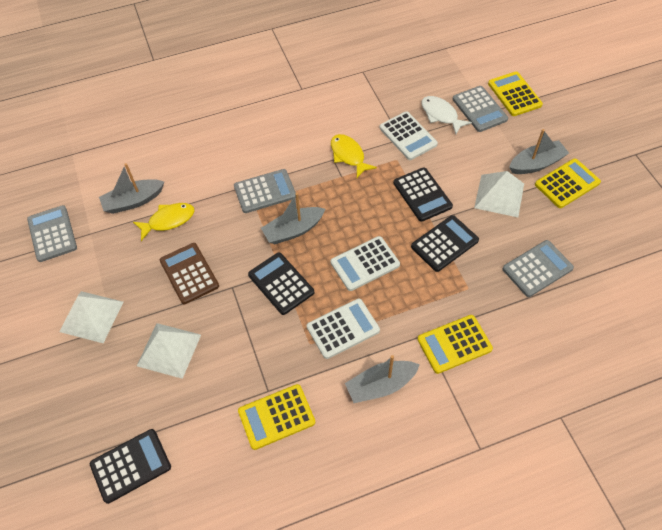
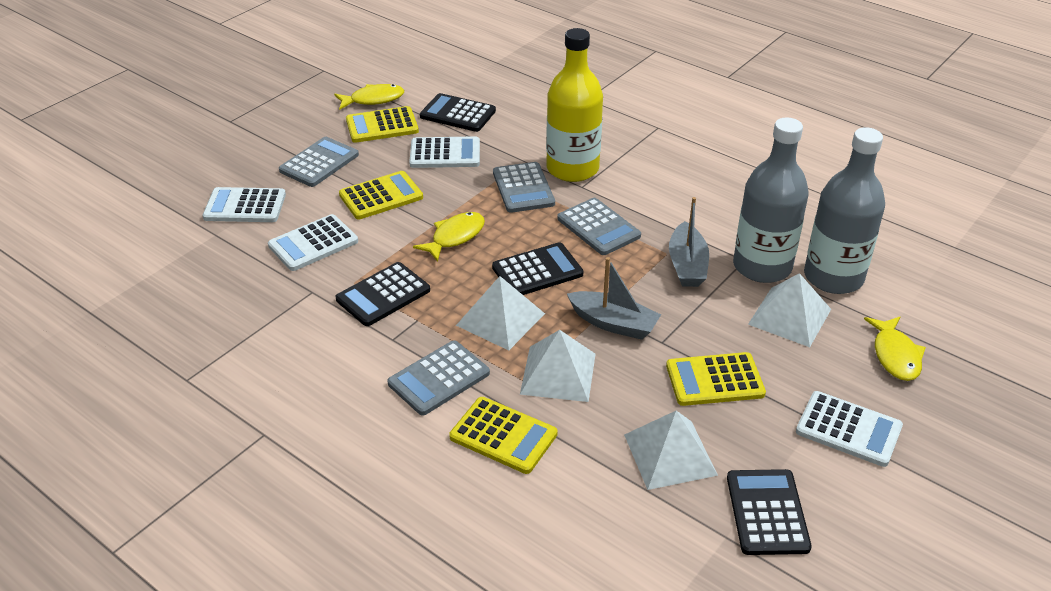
brown calculator: [160,243,219,304] = 1 -> none = 0
grey boat: [99,163,164,214] [261,193,325,244] [345,355,420,403] [509,129,569,174] = 4 -> [567,257,661,340] [669,197,709,287] = 2
grey bottle: none = 0 -> [733,118,809,283] [804,127,885,294] = 2
white calculator: [307,298,380,359] [331,236,400,291] [380,111,438,160] = 3 -> [203,187,286,222] [268,214,358,271] [409,136,480,168] [796,391,903,467] = 4
white fish: [421,96,472,134] = 1 -> none = 0
white pyramid: [60,291,124,343] [137,323,201,379] [474,171,524,217] = 3 -> [456,276,545,350] [520,330,596,402] [624,411,718,490] [748,273,831,347] = 4
yellow bottle: none = 0 -> [546,28,603,182] = 1
yellow fish: [133,203,194,241] [331,134,377,178] = 2 -> [334,84,404,110] [413,212,485,262] [864,317,926,381] = 3

